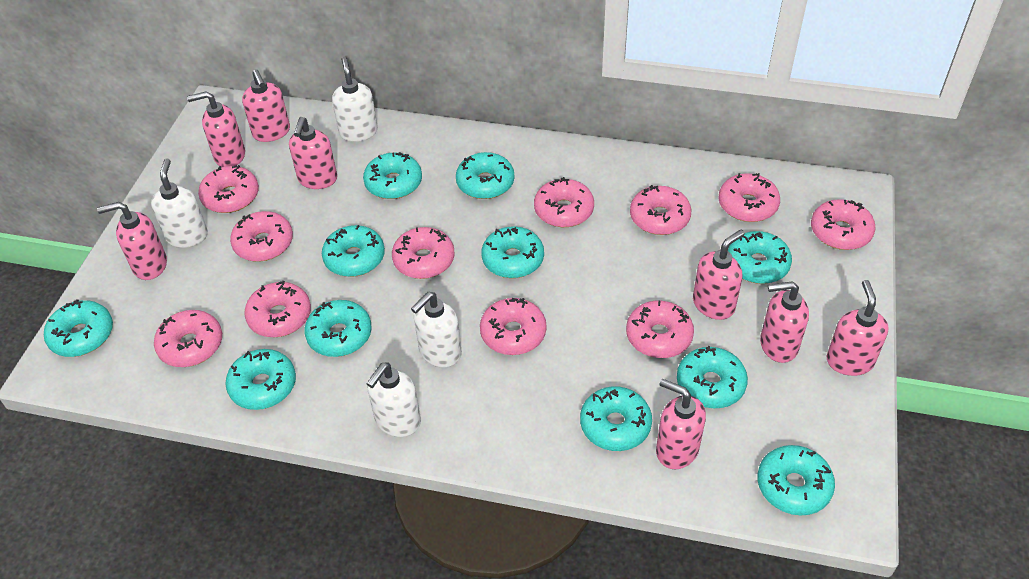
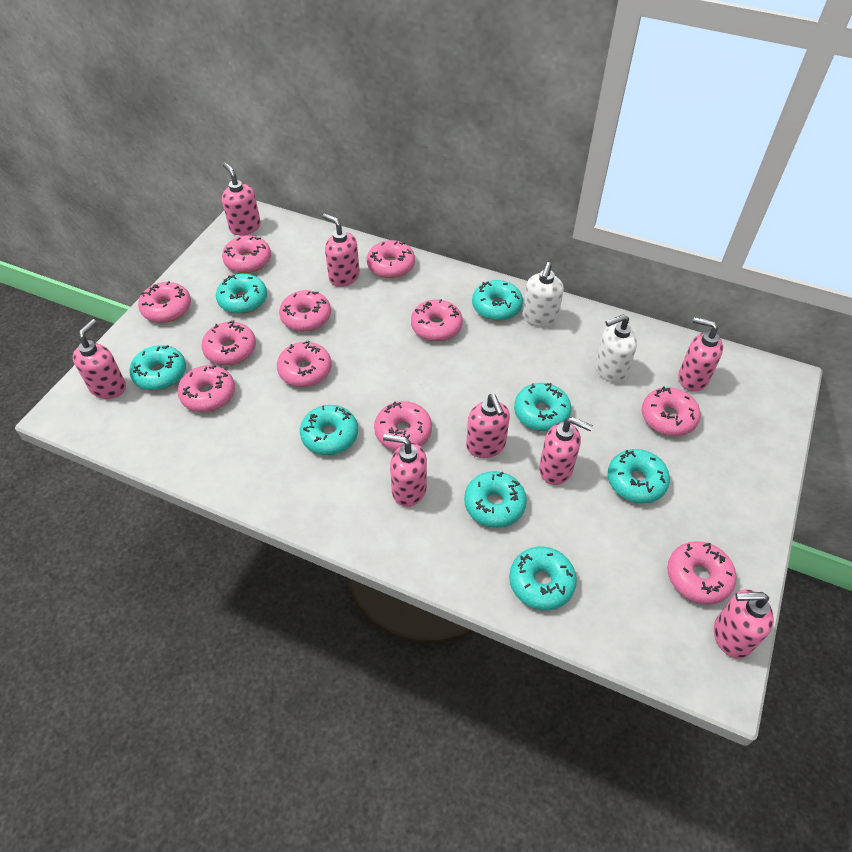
turquoise donut: [44,299,113,357] [225,349,296,410] [304,300,372,357] [322,225,385,277] [363,152,422,199] [456,152,514,199] [481,226,544,278] [580,386,652,451] [677,346,748,408] [728,231,792,284] [757,445,835,516] = 11 -> [129,345,186,391] [216,274,267,314] [300,405,358,455] [464,471,527,528] [472,280,523,321] [509,547,577,610] [514,383,572,431] [607,449,670,503] = 8
white soap dispenser: [151,158,208,248] [332,57,378,142] [367,362,421,437] [411,292,462,367] = 4 -> [523,262,564,327] [595,314,637,383] = 2

